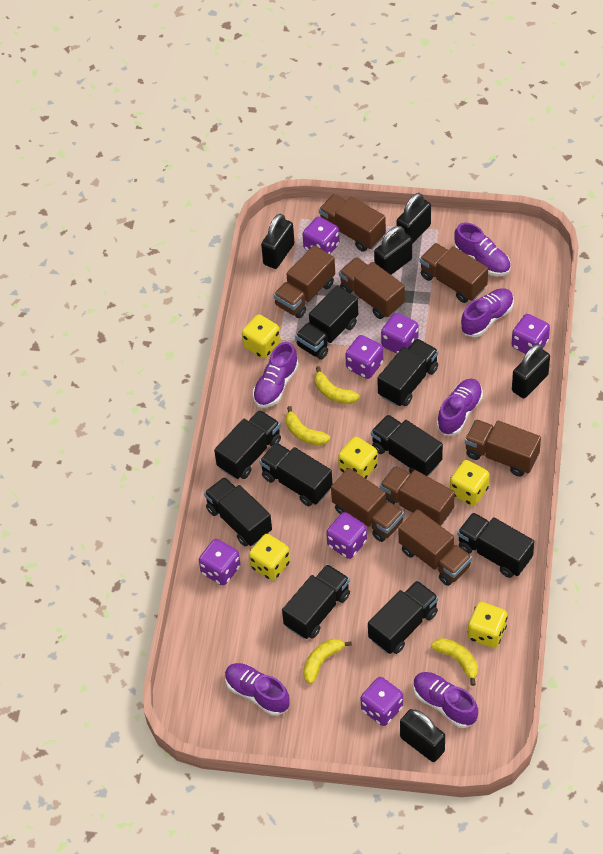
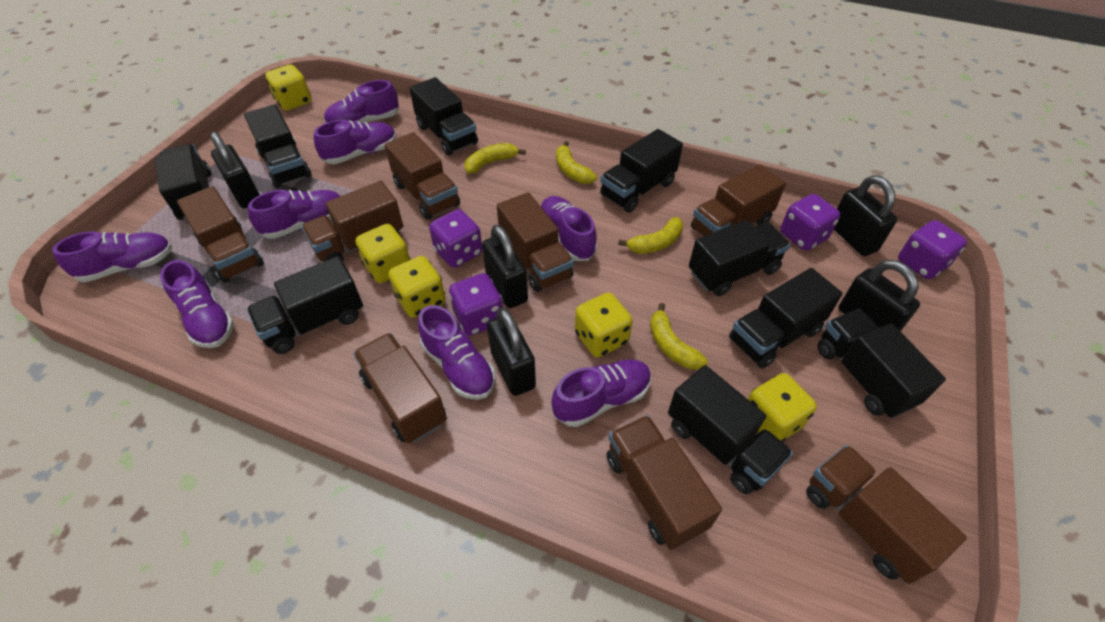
purple dice: [199,539,240,585] [303,217,340,254] [326,512,367,559] [345,335,383,379] [360,677,403,726] [381,313,419,354] [512,314,550,354] = 7 -> [429,209,483,268] [449,273,503,336] [780,194,840,251] [898,220,967,279] = 4
purple shoe: [225,663,290,716] [253,342,299,408] [413,672,478,728] [437,379,483,435] [454,223,511,276] [461,288,514,337] = 6 -> [52,231,172,283] [160,260,234,348] [248,190,340,239] [314,120,397,164] [324,80,399,123] [418,305,495,400] [541,196,597,261] [552,360,652,427] = 8

